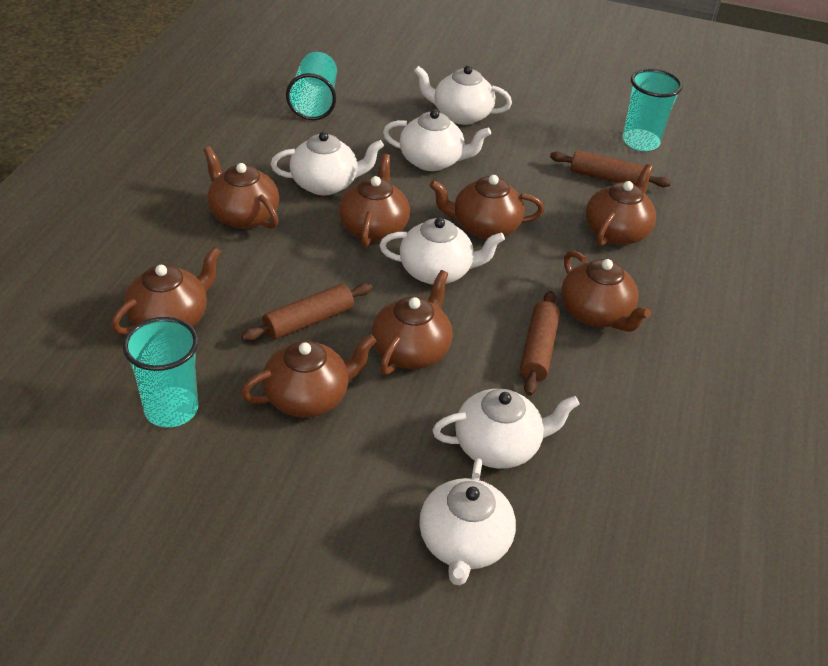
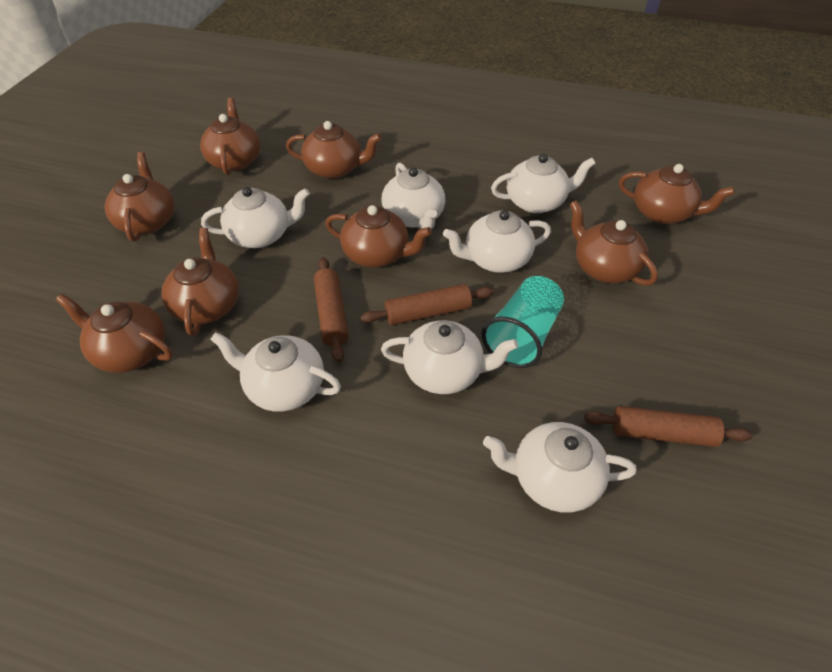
turquoise cup: [122,317,199,427] [286,52,337,120] [623,69,683,151] = 3 -> [481,276,564,368] = 1
white teapot: [271,132,384,195] [379,218,505,285] [383,109,491,171] [414,66,512,125] [419,458,516,586] [432,389,580,469] = 6 -> [201,187,310,248] [210,332,341,411] [381,163,445,230] [381,320,518,394] [443,210,551,273] [483,422,637,513] [491,154,596,213] = 7

